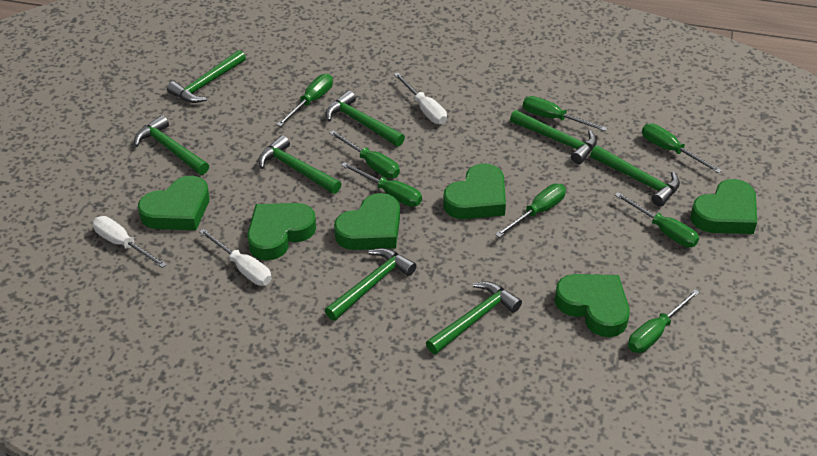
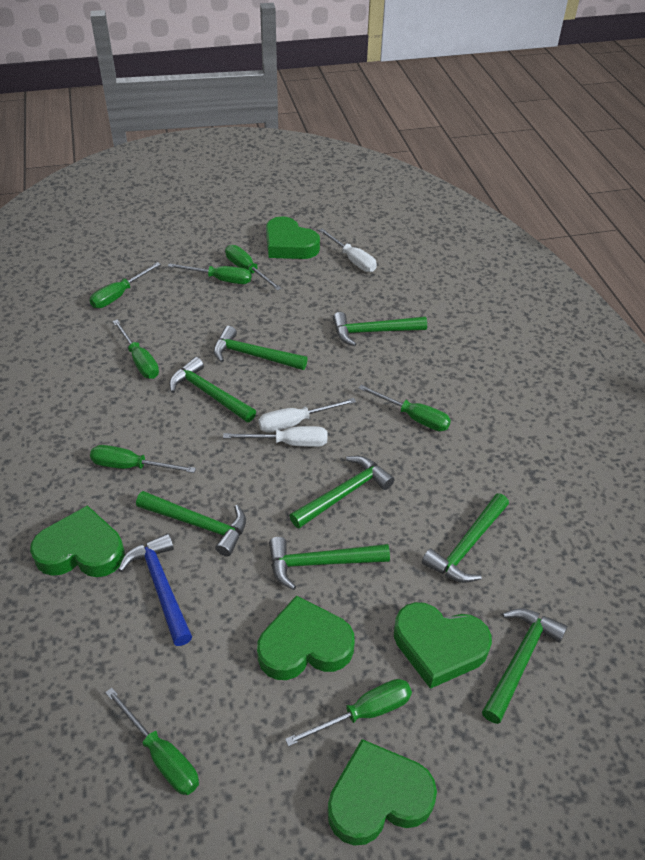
blue hammer: none = 0 -> [118,533,192,646] = 1
green heart: [138,176,210,230] [247,203,316,260] [334,193,400,250] [443,163,506,219] [555,274,630,337] [690,179,757,234] = 6 -> [30,505,125,577] [257,595,355,680] [266,216,320,259] [327,739,437,846] [394,602,492,689] = 5

